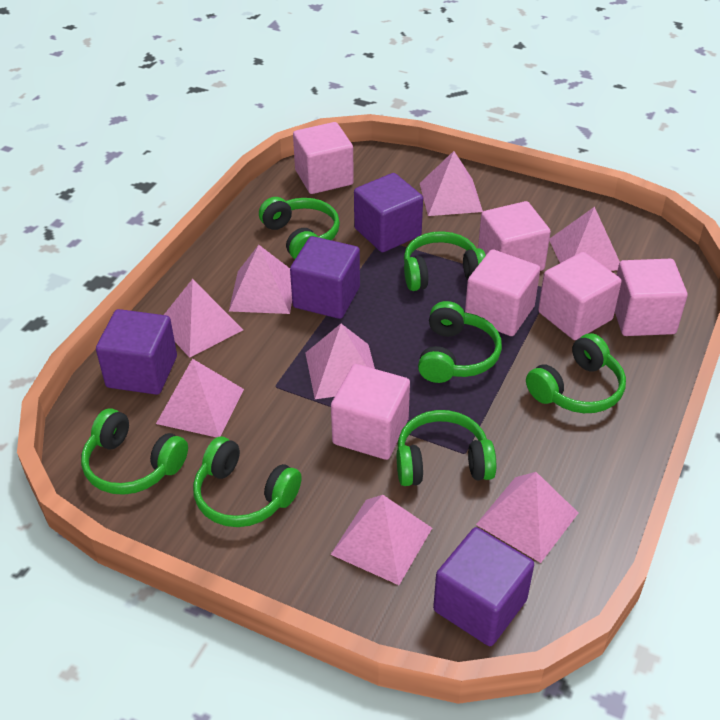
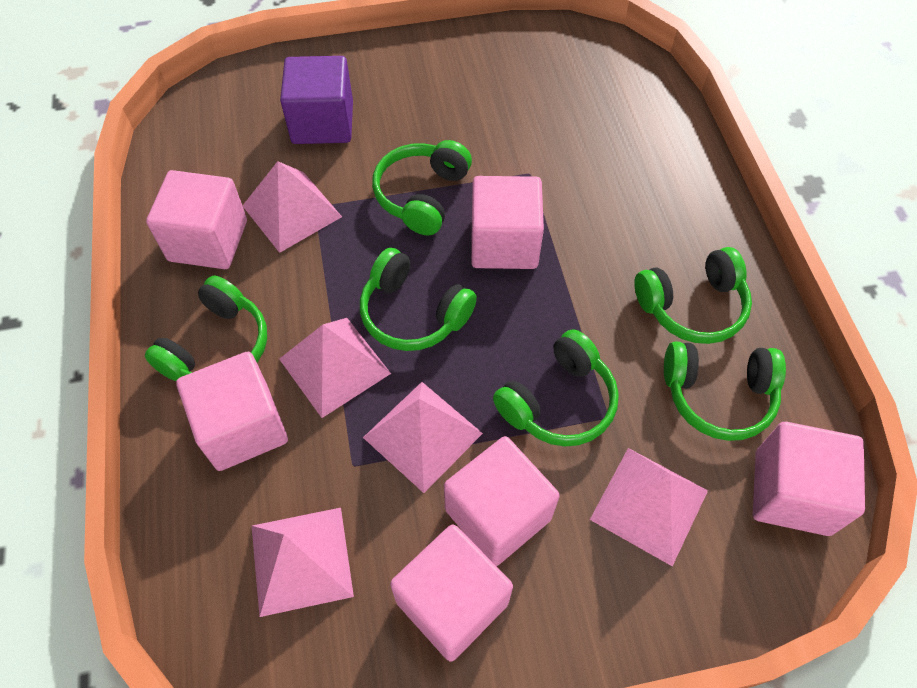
green headphones: [81,408,188,495] [193,437,302,527] [259,197,340,259] [397,410,496,486] [404,231,486,291] [418,301,502,383] [526,333,626,413] = 7 -> [145,276,267,381] [360,248,477,351] [372,140,472,235] [493,330,619,446] [634,247,752,344] [664,341,786,441] = 6
pink pyramid: [156,359,244,438] [164,279,243,358] [229,245,292,314] [305,324,375,399] [330,495,432,585] [420,151,483,216] [476,472,578,563] [549,207,620,271] = 8 -> [243,161,342,253] [252,508,354,617] [279,318,391,418] [363,382,483,493] [590,448,708,566] = 5
purple cube: [96,309,177,395] [290,236,360,319] [354,173,423,252] [433,527,534,646] = 4 -> [280,56,353,144] = 1

